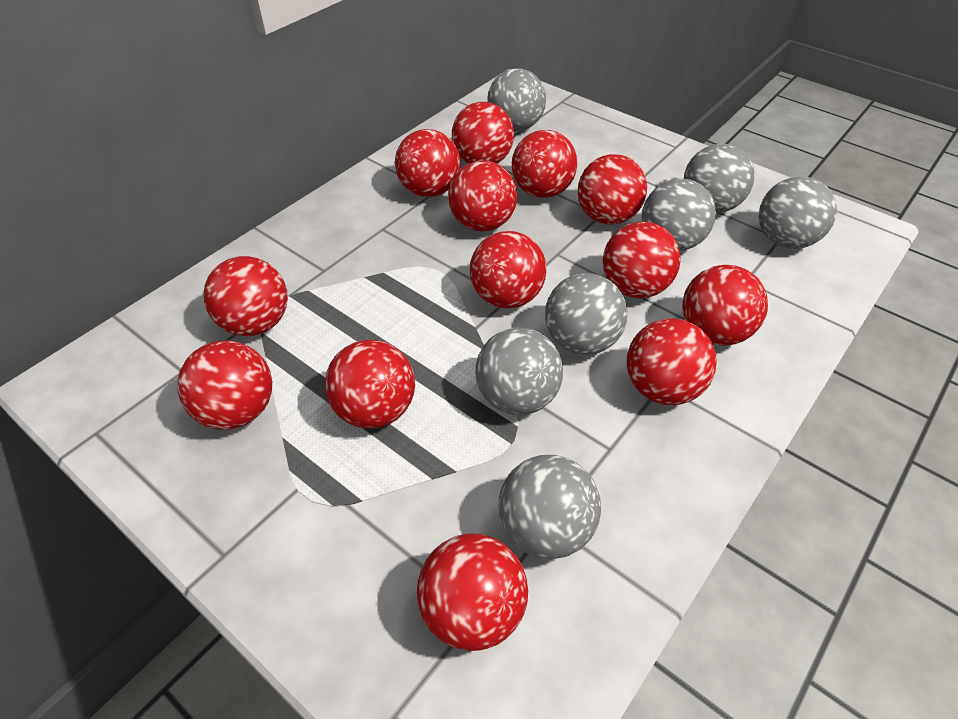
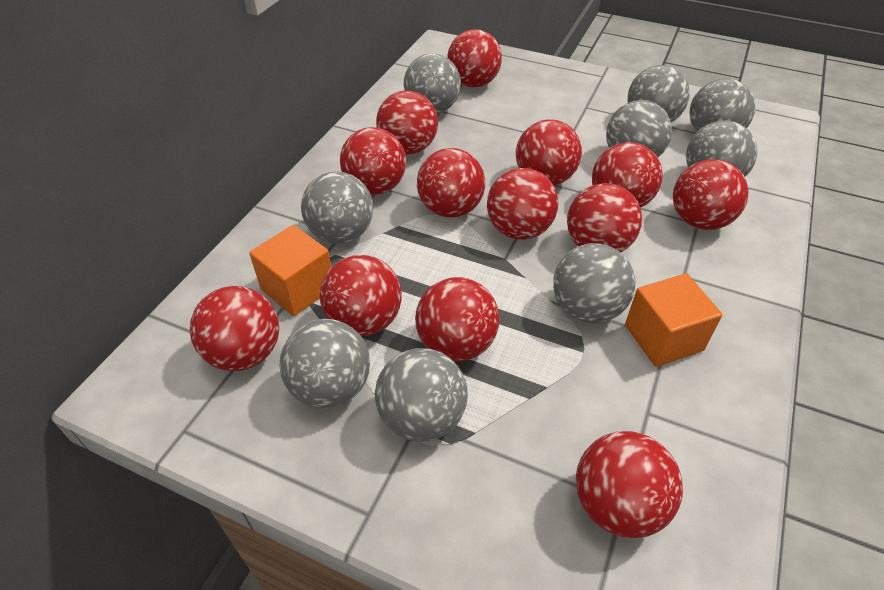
grey ball: [475,327,563,415] [487,68,546,131] [498,455,601,559] [545,273,628,355] [642,178,716,251] [684,143,755,213] [759,176,837,249] = 7 -> [279,319,370,408] [301,171,373,244] [375,348,468,442] [404,53,461,113] [553,243,635,323] [606,100,672,157] [628,65,690,122] [686,120,757,177] [689,78,755,132] = 9
orange cube: none = 0 -> [249,225,331,316] [625,273,723,367] = 2

